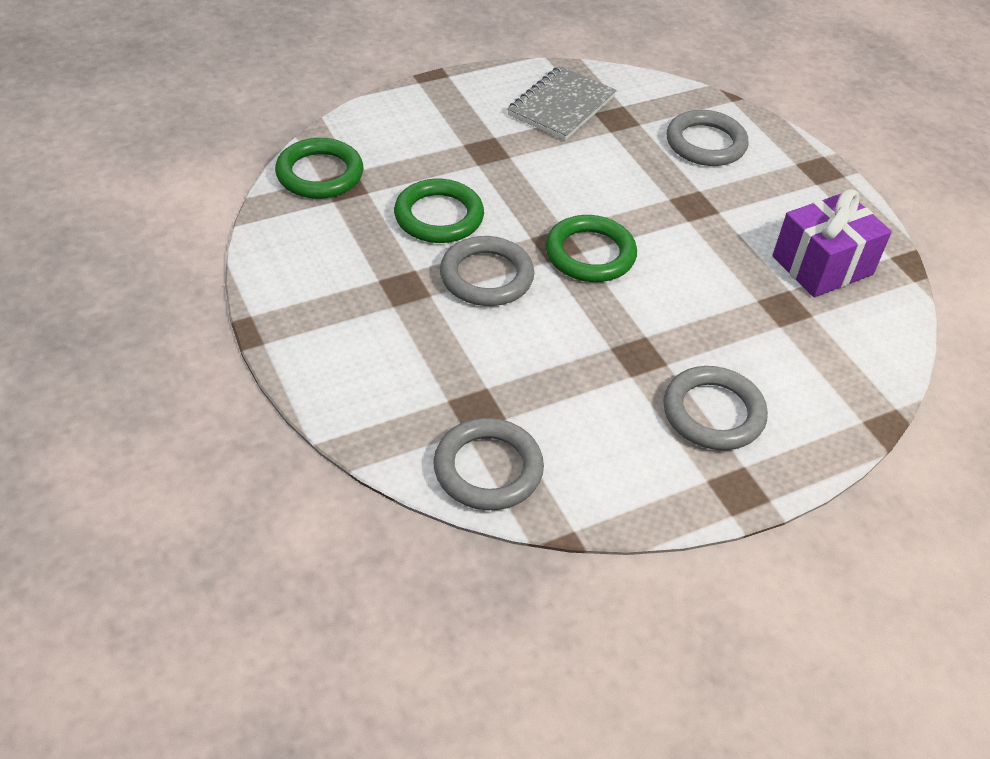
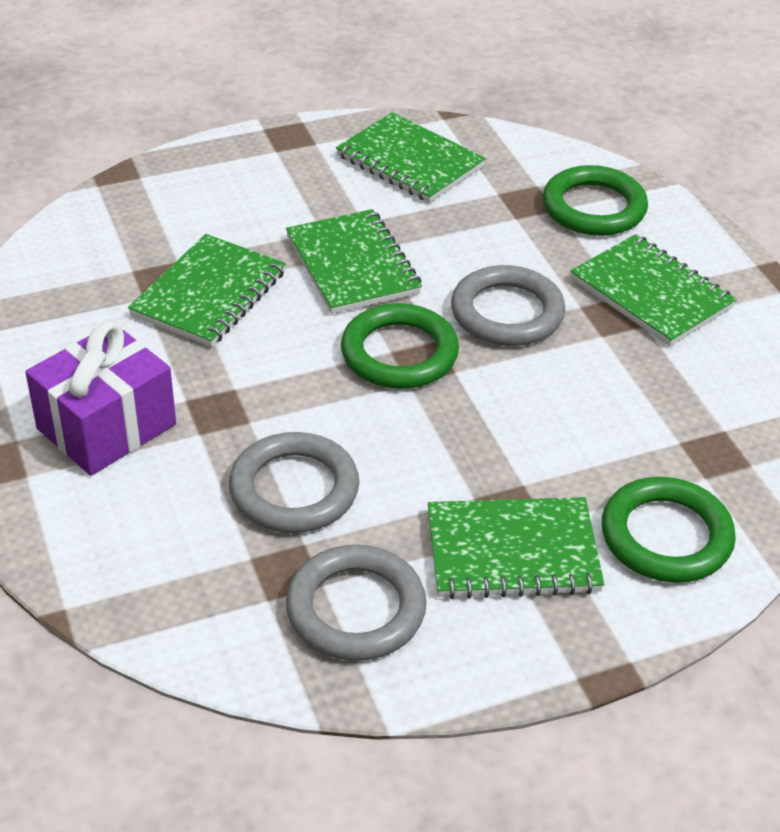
green notebook: none = 0 -> [128,234,286,347] [286,209,422,314] [336,112,486,203] [428,497,604,599] [570,234,737,346] = 5
grey notebook: [507,66,617,140] = 1 -> none = 0
grey ring: [433,418,544,510] [440,236,534,306] [663,366,768,450] [667,110,749,166] = 4 -> [229,432,359,533] [286,545,427,661] [451,265,566,346] = 3

